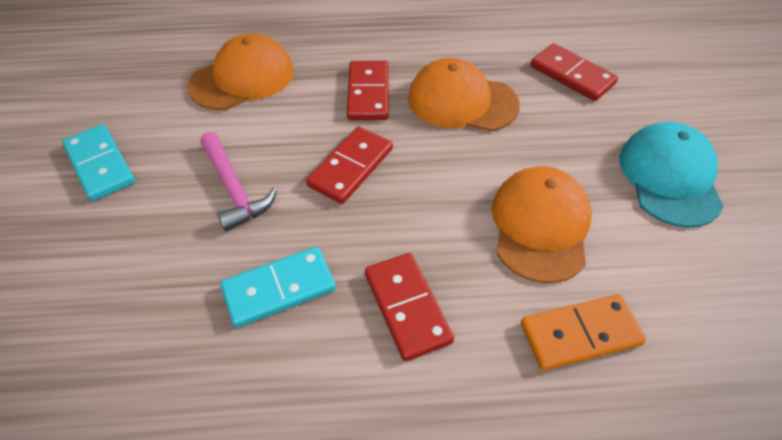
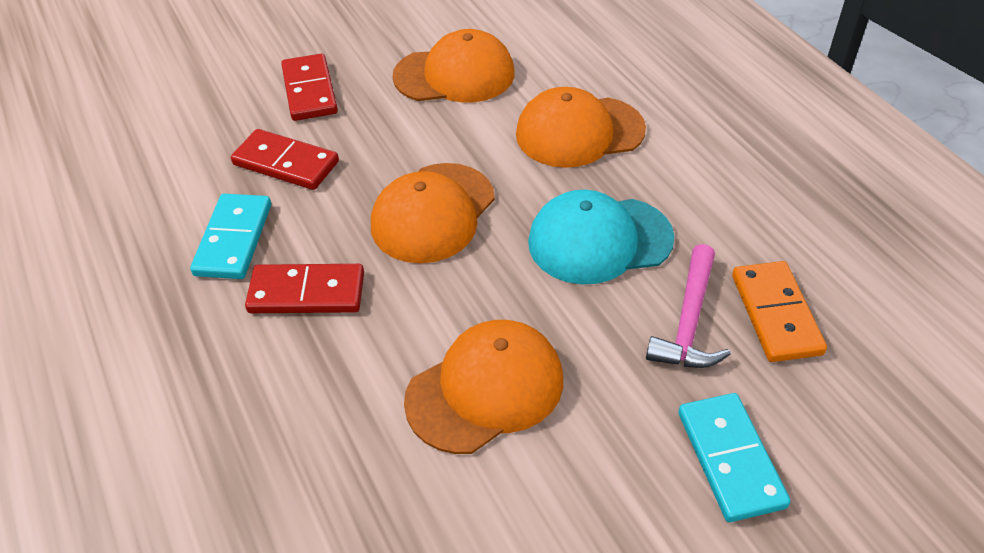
orange cap: [188,34,294,110] [408,58,520,131] [492,166,592,283] = 3 -> [371,163,495,263] [393,29,514,102] [404,320,563,454] [516,87,646,168] = 4
red domino: [306,126,393,204] [347,61,389,120] [365,253,454,361] [531,43,618,101] = 4 -> [231,129,339,190] [245,264,364,313] [281,53,338,121] = 3

